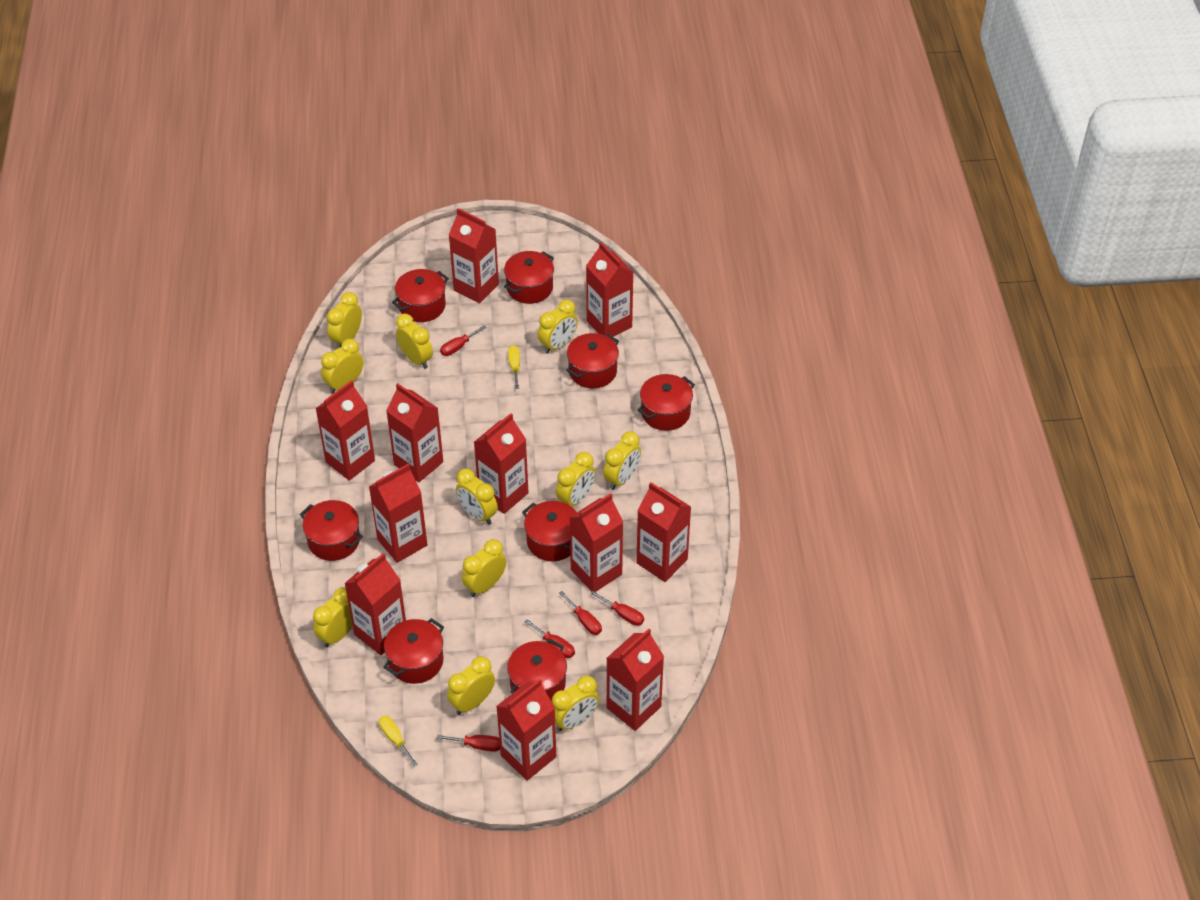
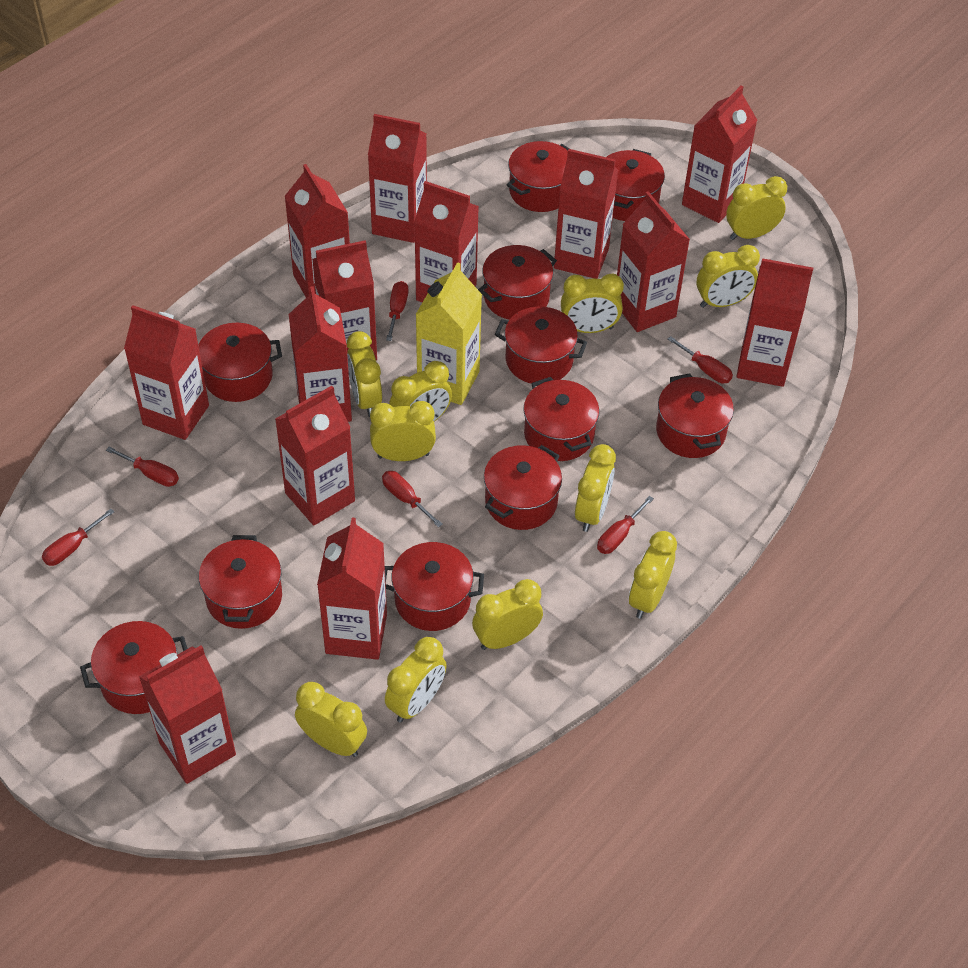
red carton: [315,380,375,481] [344,553,406,655] [369,464,427,563] [386,383,443,482] [449,208,499,303] [474,413,529,514] [496,679,556,781] [569,493,623,592] [586,242,634,337] [607,629,664,731] [636,482,691,582] = 11 -> [124,305,209,440] [139,645,236,784] [275,386,355,525] [285,164,350,298] [289,286,352,422] [312,240,377,361] [317,517,387,660] [368,114,427,243] [414,181,479,302] [554,149,618,279] [617,191,690,332] [682,85,757,223] [736,258,813,387] = 13
red pot: [300,500,363,561] [383,618,444,684] [392,269,449,322] [504,251,554,304] [507,639,567,702] [522,501,577,561] [566,333,619,388] [637,374,695,431] = 8 -> [80,621,188,714] [198,323,282,402] [199,535,282,629] [385,542,484,631] [478,245,557,320] [484,445,562,530] [495,307,587,383] [507,141,570,212] [524,377,599,461] [607,149,665,221] [656,373,734,458] = 11
red screwdriver: [436,735,500,752] [440,325,486,356] [524,619,575,658] [559,591,602,635] [590,591,644,626] = 5 -> [42,509,114,566] [106,447,179,487] [382,471,443,527] [386,281,408,341] [597,496,654,554] [668,336,733,383] = 6
yellow carton: none = 0 -> [415,262,482,405] = 1
yellow screwdriver: [379,715,418,766] [508,345,520,389] = 2 -> none = 0

